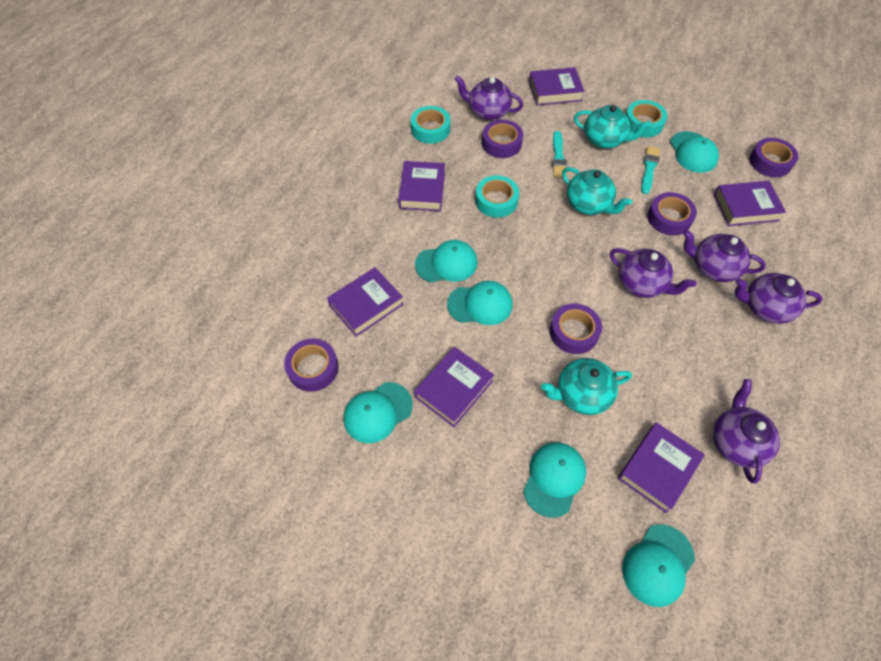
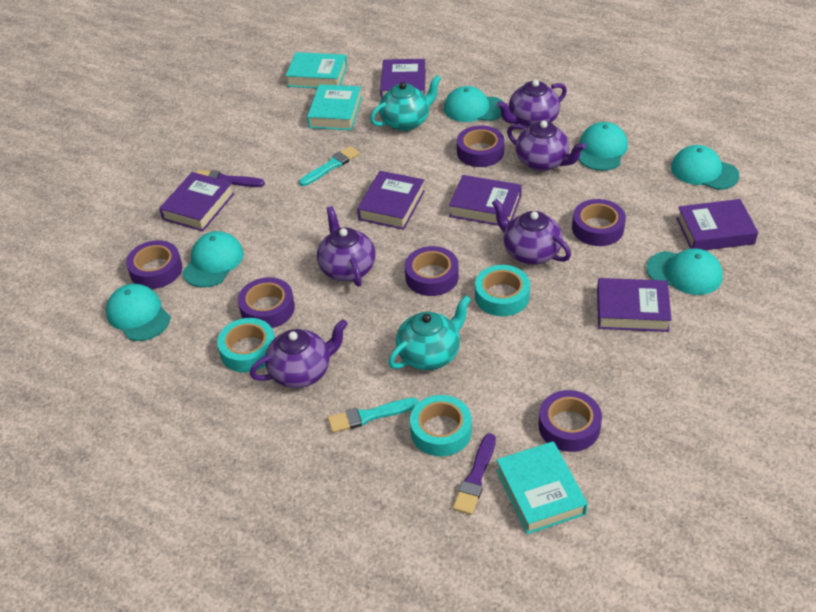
purple brush: none = 0 -> [196,170,265,187] [453,433,496,515] = 2
purple tape: [284,339,339,392] [482,120,523,158] [550,304,602,354] [647,192,697,236] [749,138,798,177] = 5 -> [126,240,182,289] [238,277,295,328] [405,246,459,296] [457,126,504,167] [538,390,602,452] [572,199,626,246] = 6
turquoise book: none = 0 -> [286,52,347,88] [307,84,362,130] [496,441,588,534] = 3
turquoise teapot: [541,358,632,415] [562,167,632,215] [574,105,651,149] = 3 -> [370,75,441,131] [388,295,471,370] = 2

